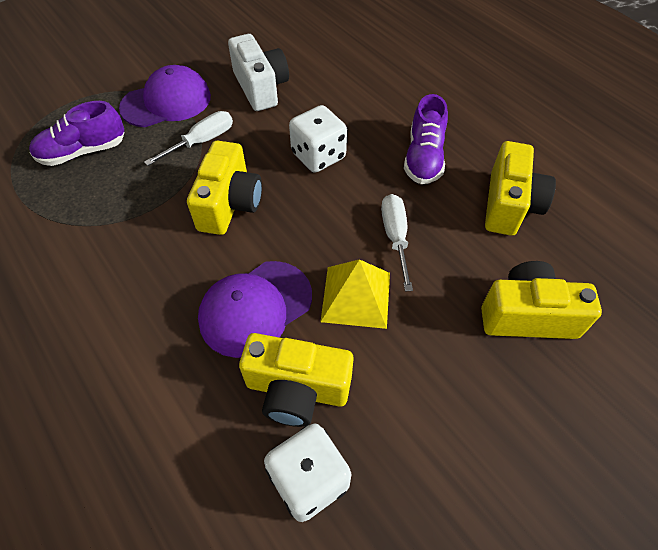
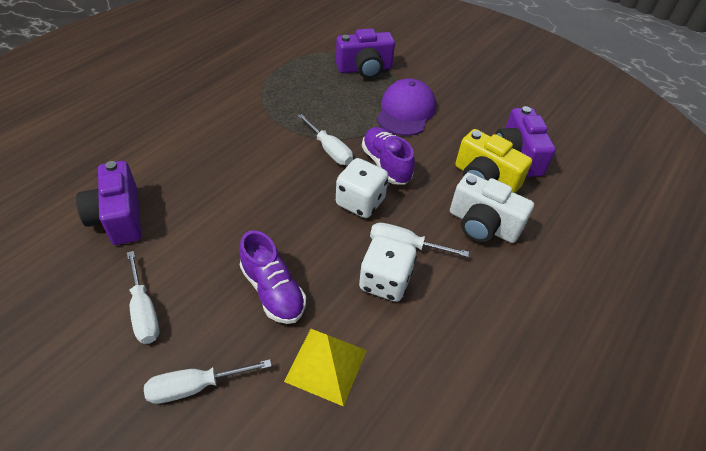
purple camera: none = 0 -> [76,161,141,245] [336,28,395,79] [495,106,556,177] = 3
purple cap: [119,65,211,127] [198,261,312,358] = 2 -> [377,79,436,136] = 1
white screwdriver: [144,111,233,166] [381,194,413,292] = 2 -> [127,251,160,344] [144,359,272,404] [298,114,353,165] [370,223,469,257] = 4
yellow camera: [187,141,262,235] [239,333,354,427] [481,261,602,339] [485,141,556,236] = 4 -> [455,129,532,193] = 1

